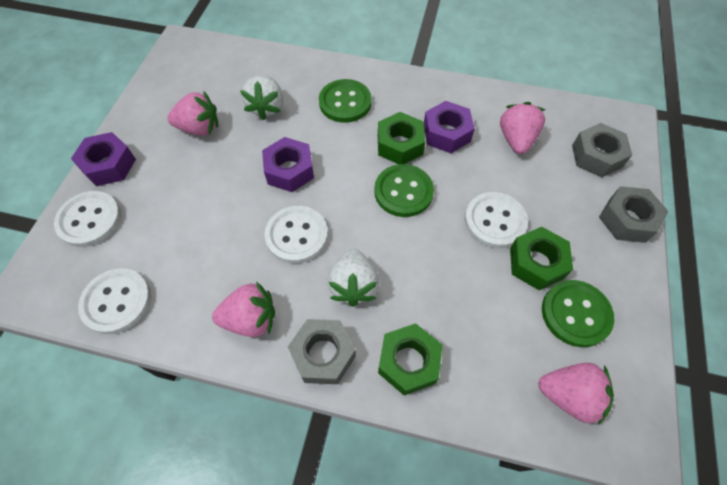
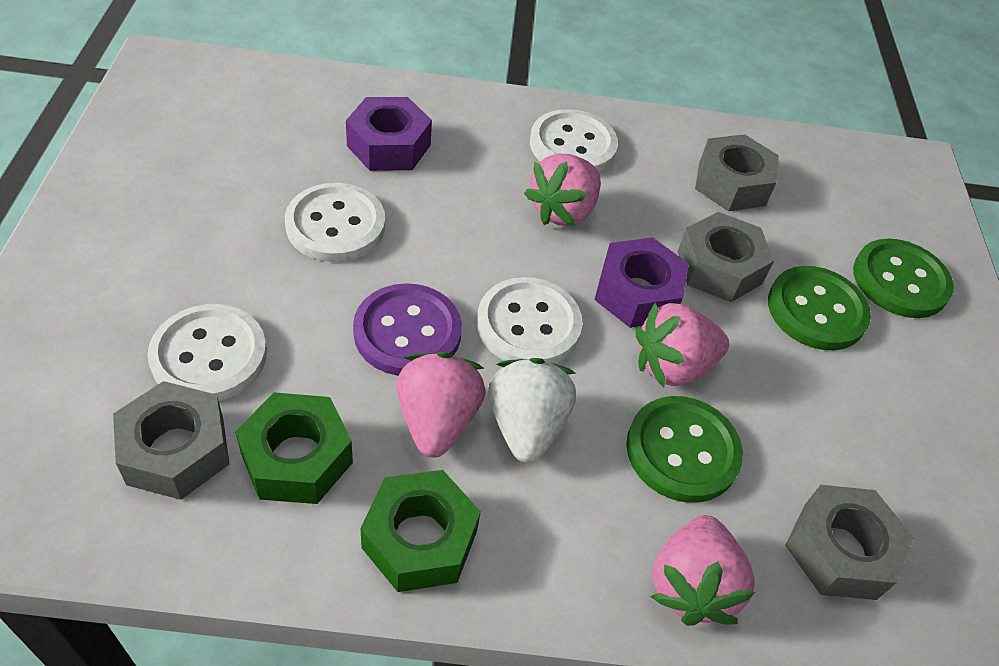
green nut: [378,112,425,164] [378,323,443,395] [510,227,573,290] = 3 -> [235,392,353,504] [360,470,481,592] = 2
grey nut: [288,319,356,384] [572,123,632,177] [599,186,669,243] = 3 -> [113,381,229,500] [678,212,774,302] [695,134,779,211] [785,485,914,600] = 4
purple button: none = 0 -> [353,283,462,376] = 1
purple nut: [71,132,136,186] [262,137,314,192] [424,101,475,153] = 3 -> [346,97,432,171] [594,237,689,328] = 2
white strawberry: [240,75,283,120] [327,249,379,307] = 2 -> [488,358,576,463] = 1

